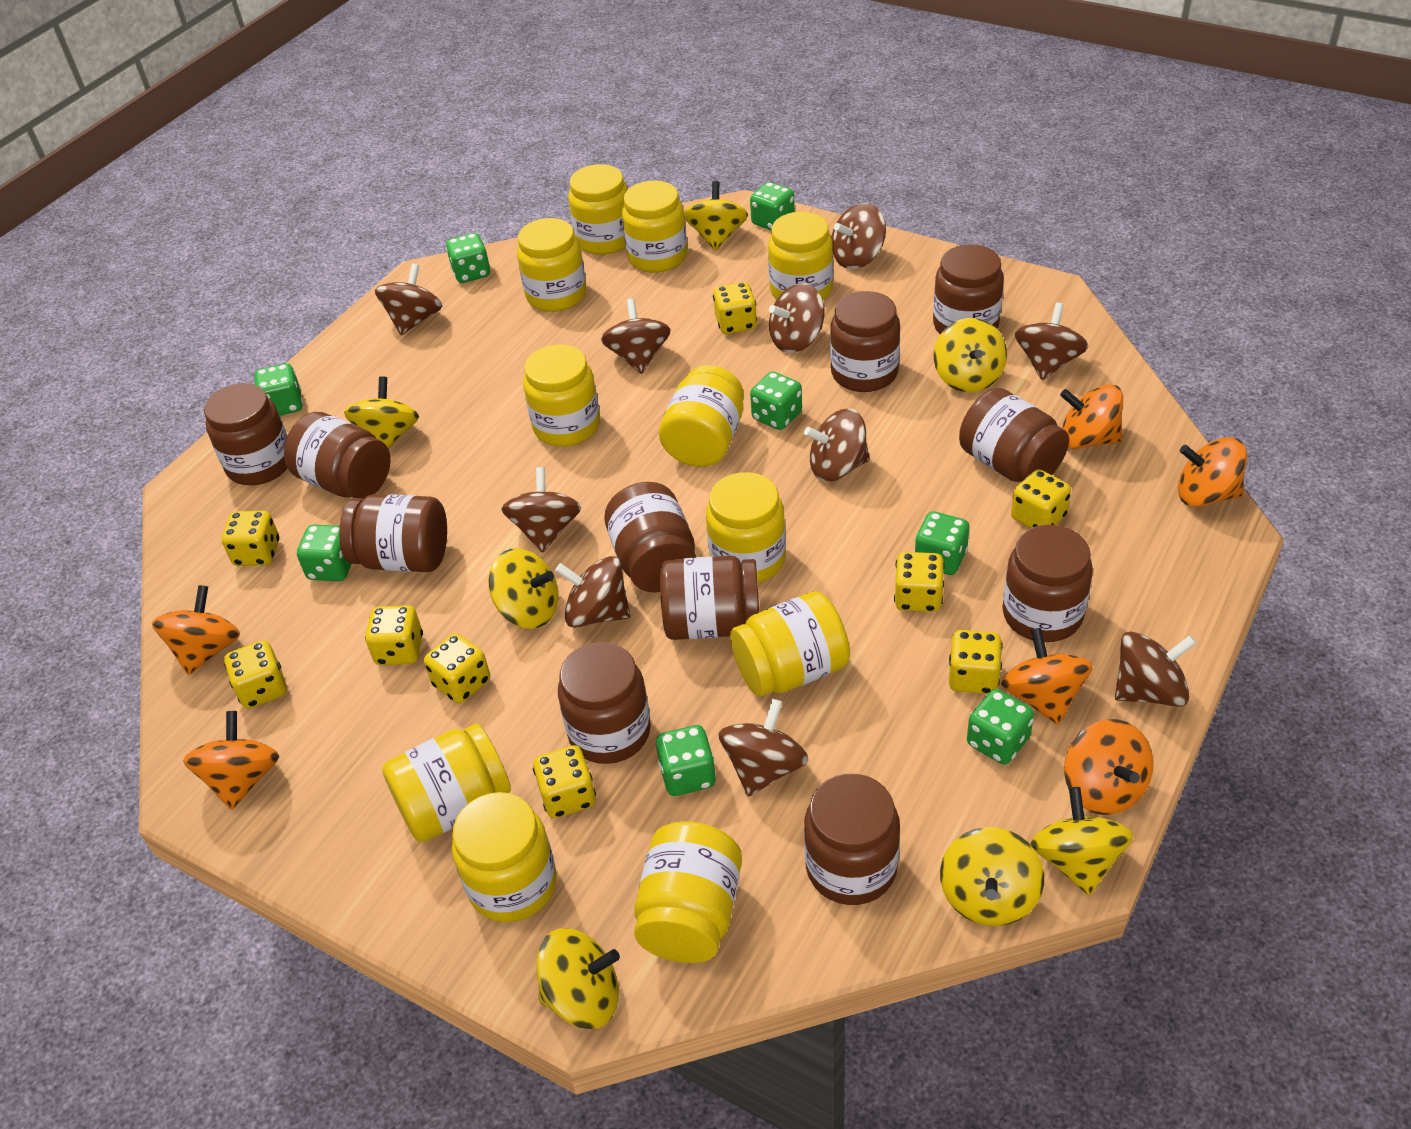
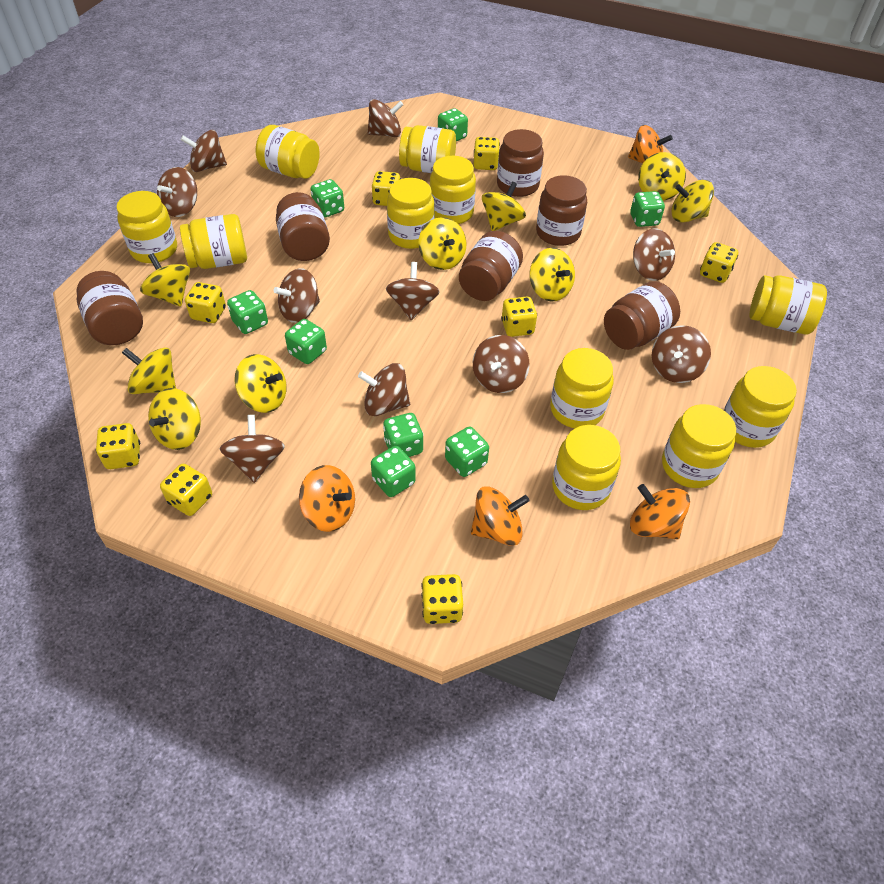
brown jar: [204,383,288,485] [284,412,391,498] [339,494,447,572] [558,642,651,764] [604,482,696,592] [660,556,759,640] [804,774,900,905] [830,291,900,392] [933,244,1004,334] [959,388,1069,482] [1002,525,1093,642] = 11 -> [76,271,143,345] [276,192,330,261] [459,231,523,301] [497,129,544,197] [536,175,587,246] [604,281,680,350] = 6
orange spinning top: [152,585,240,675] [183,711,279,810] [1001,628,1093,725] [1060,384,1123,449] [1064,719,1153,815] [1178,437,1247,507] = 6 -> [299,465,355,532] [471,487,530,546] [628,125,673,164] [630,484,690,539] = 4
yellow dice: [222,511,279,566] [224,640,287,709] [365,605,423,665] [424,633,490,703] [533,745,596,818] [713,282,757,334] [894,552,945,612] [949,630,1003,694] [1011,469,1071,528] = 9 -> [96,423,140,469] [160,464,212,516] [185,282,226,323] [372,171,401,206] [421,574,463,624] [473,137,500,170] [501,297,537,337] [700,242,738,283] = 8
yellow spinning top: [344,376,419,448] [488,548,559,629] [536,928,620,1029] [684,181,748,251] [934,318,1007,392] [940,827,1044,926] [1030,787,1134,896] = 7 -> [122,347,176,394] [140,253,190,307] [148,388,201,450] [234,354,287,413] [418,217,467,270] [482,182,526,231] [529,248,575,301] [638,152,686,201] [671,180,714,222] = 9

